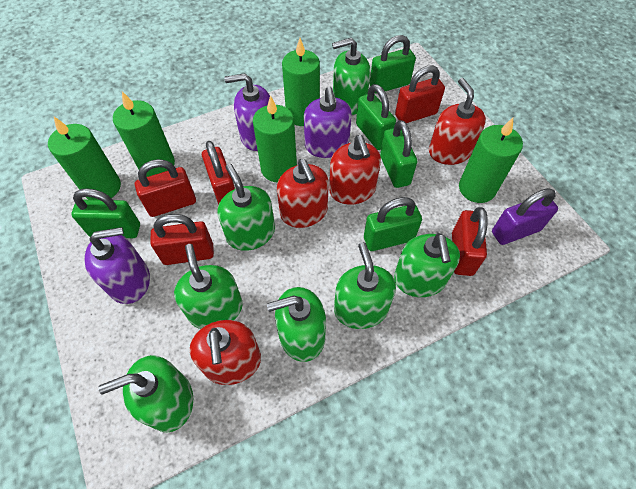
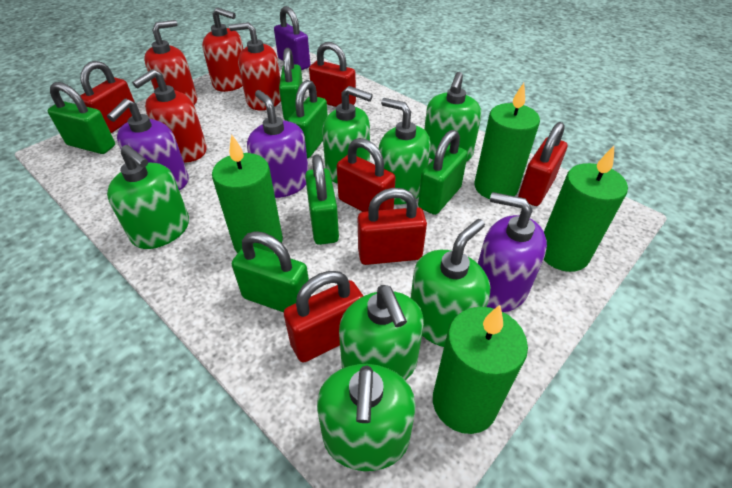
green candle: [48,117,121,200] [113,91,175,177] [253,95,297,182] [282,38,320,126] [459,118,523,203] = 5 -> [212,134,283,253] [433,305,528,434] [474,83,540,199] [544,146,628,272] = 4
green padlock: [71,188,140,238] [356,84,396,150] [364,197,422,251] [370,35,416,94] [380,120,417,188] = 5 -> [48,82,115,154] [232,231,309,313] [279,48,302,121] [288,80,328,158] [305,154,339,245] [418,130,468,215] = 6
red padlock: [135,159,196,217] [150,214,214,265] [202,141,235,205] [395,65,445,123] [452,207,488,276] = 5 -> [80,61,135,133] [284,271,363,363] [309,42,356,107] [337,138,396,212] [358,188,427,265] [518,122,567,206] = 6

